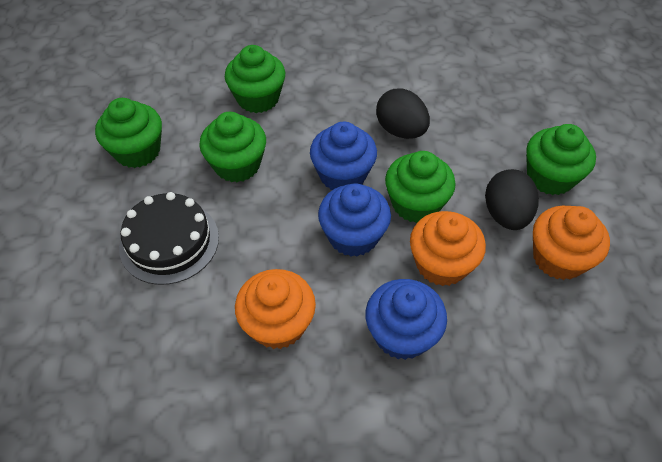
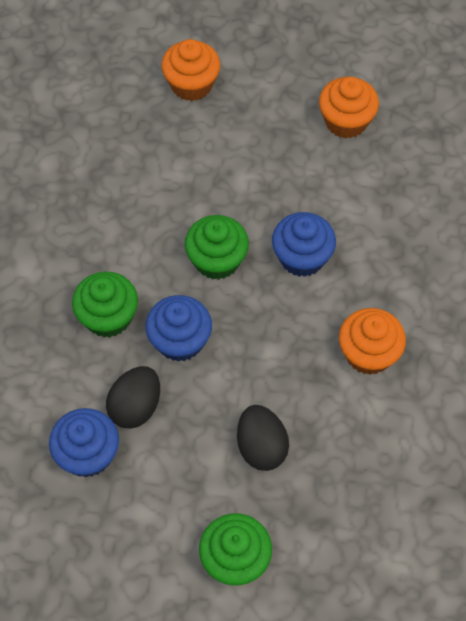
black cake: [119,192,219,285] = 1 -> none = 0
green cupcake: [95,98,162,168] [199,112,266,182] [225,45,285,113] [385,151,456,223] [526,124,596,195] = 5 -> [72,272,138,337] [185,215,249,280] [199,513,272,585] = 3

